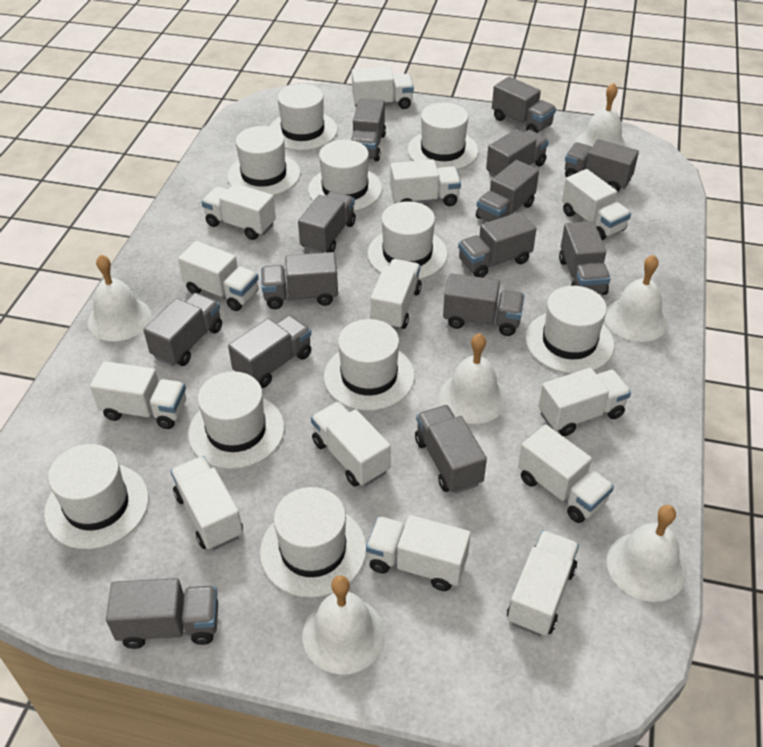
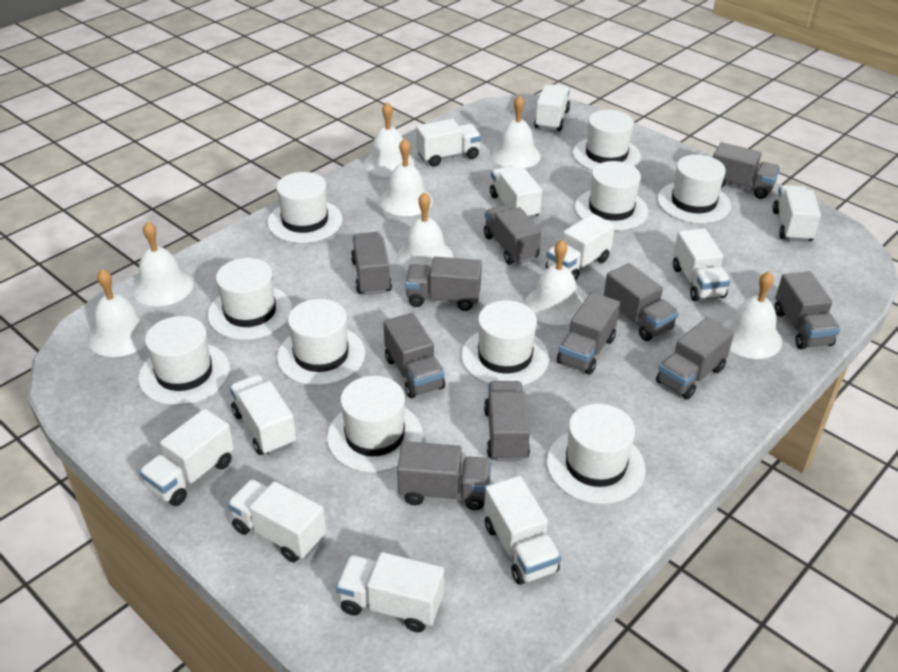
grey truck: [106,578,218,649] [143,293,222,366] [228,315,311,388] [261,252,338,309] [298,191,356,253] [351,98,386,161] [415,405,487,494] [443,273,525,336] [458,212,537,278] [476,160,539,222] [486,129,549,177] [492,77,556,133] [559,221,611,295] [565,139,639,192] = 14 -> [351,232,392,295] [383,313,445,398] [397,441,492,510] [405,257,482,311] [484,205,541,265] [484,381,530,462] [557,292,620,375] [604,263,679,341] [656,317,734,399] [713,142,780,199] [774,271,840,349] = 11
white bell: [88,255,151,341] [303,575,386,675] [439,333,507,424] [576,83,627,147] [605,255,668,342] [607,505,687,602] = 6 -> [88,269,152,357] [133,221,193,306] [364,102,414,177] [380,138,433,216] [397,192,454,271] [491,95,541,169] [525,240,584,325] [722,271,782,359] = 8
white truck: [90,361,186,429] [170,456,243,550] [178,241,259,311] [202,183,276,240] [311,402,391,487] [352,67,414,109] [366,515,471,591] [370,259,422,330] [390,159,461,206] [507,530,579,636] [518,425,614,523] [538,368,631,436] [562,169,631,240] = 13 -> [139,409,234,506] [227,479,326,562] [230,374,296,455] [336,552,444,632] [416,119,481,167] [484,476,561,585] [490,166,542,219] [534,84,570,131] [546,213,615,281] [673,228,730,301] [773,185,821,242] = 11

